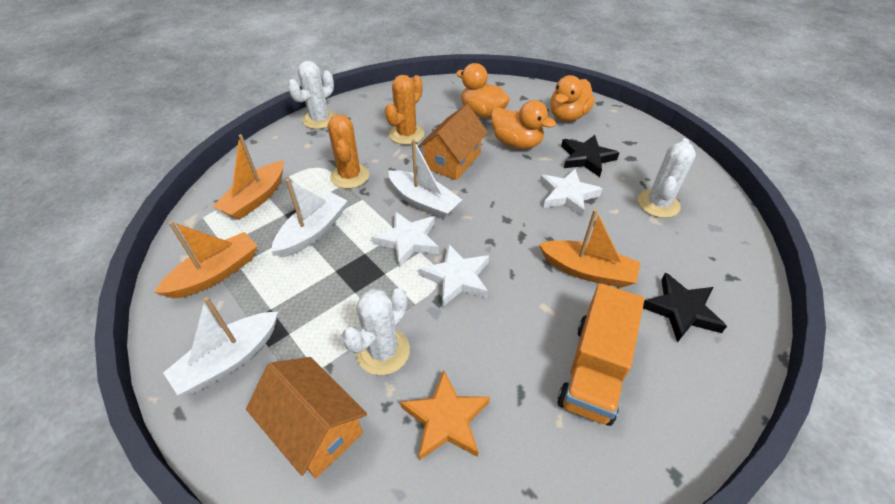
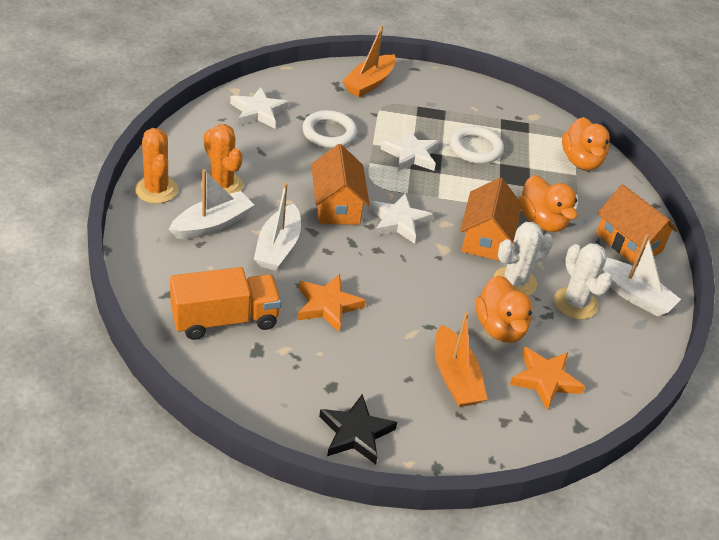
black star: [561,135,619,177] [643,273,727,343] = 2 -> [319,394,397,464] = 1
orange boat: [154,221,258,299] [213,134,284,220] [539,209,640,288] = 3 -> [342,25,396,97] [435,312,487,407] = 2
orange house: [246,357,367,478] [418,104,488,180] = 2 -> [311,144,370,225] [460,178,522,261] [596,184,678,266] = 3
orange star: [400,370,490,461] = 1 -> [298,274,366,333] [510,346,585,410] = 2
white cactus: [288,61,336,129] [342,288,410,375] [638,138,696,218] = 3 -> [494,222,553,296] [554,243,612,319] = 2
white ring: none = 0 -> [302,110,357,148] [450,126,504,164] = 2

